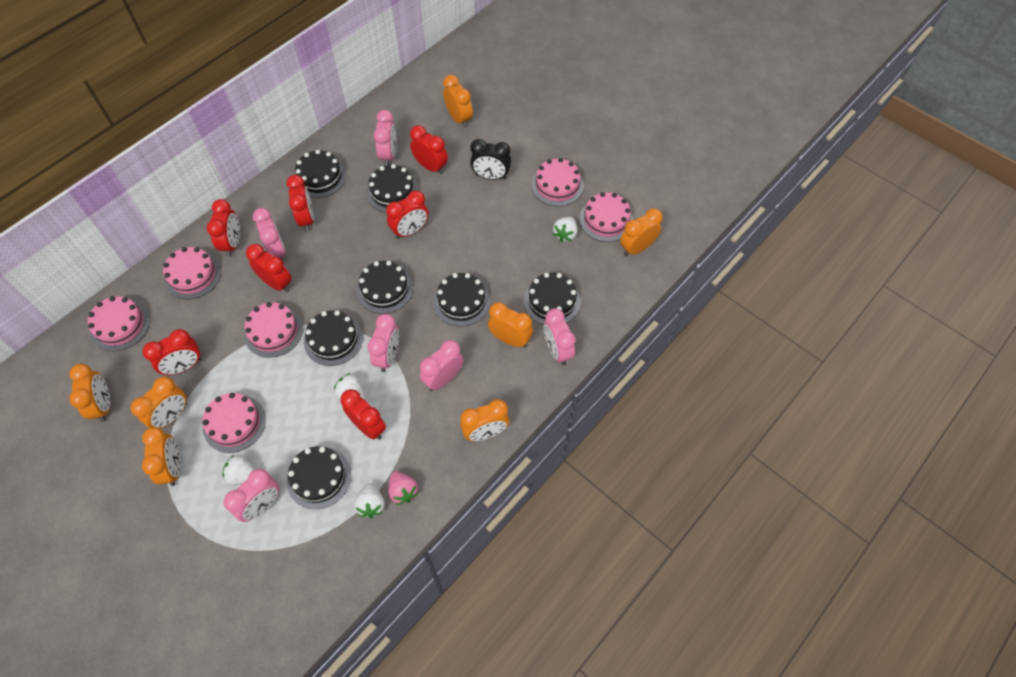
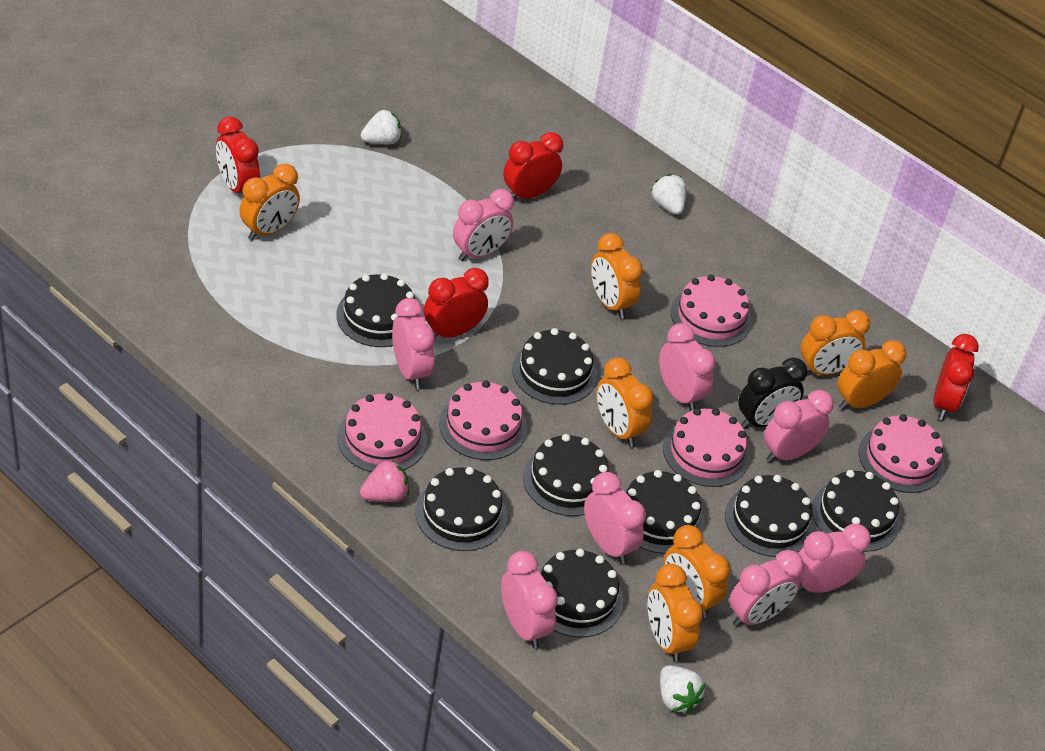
black cake: [287,446,351,509] [295,150,346,198] [304,310,363,366] [356,261,413,314] [366,164,419,213] [433,273,490,326] [524,273,580,325] = 7 -> [336,273,415,347] [415,467,507,551] [512,328,597,405] [523,434,609,516] [539,549,623,637] [625,470,704,554] [725,475,814,557] [812,470,900,552] = 8
pink cake: [88,296,150,351] [163,247,221,299] [202,393,266,453] [244,302,303,358] [532,158,584,206] [580,192,633,242] = 6 -> [337,393,427,472] [439,380,527,460] [663,408,750,487] [671,275,752,347] [859,414,944,493] = 5
pink clock: [223,469,279,522] [253,208,286,261] [368,314,399,372] [374,110,397,166] [420,340,463,391] [543,308,575,366] = 6 -> [392,298,435,389] [453,189,514,261] [501,551,558,648] [584,472,646,564] [659,323,716,411] [729,550,804,627] [764,390,834,463] [798,524,871,593] = 8
red clock: [142,329,202,375] [207,199,240,257] [246,244,292,292] [286,175,314,232] [341,389,386,440] [386,190,429,239] [410,125,448,174] = 7 -> [216,117,260,197] [424,268,489,338] [503,132,563,199] [933,334,979,420] = 4
white strawberry: [222,455,256,485] [334,373,365,399] [354,483,385,518] [553,217,577,242] = 4 -> [361,109,402,144] [651,174,686,215] [660,665,705,713] = 3

